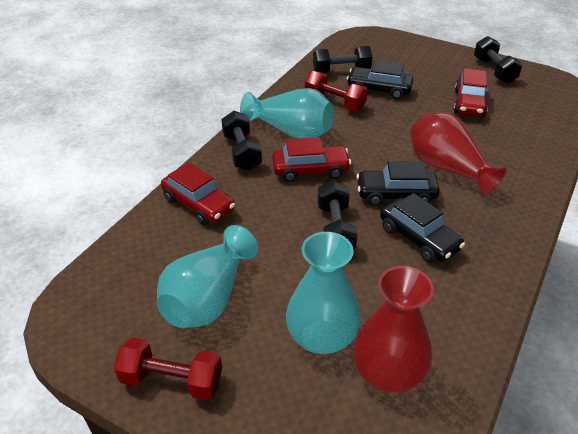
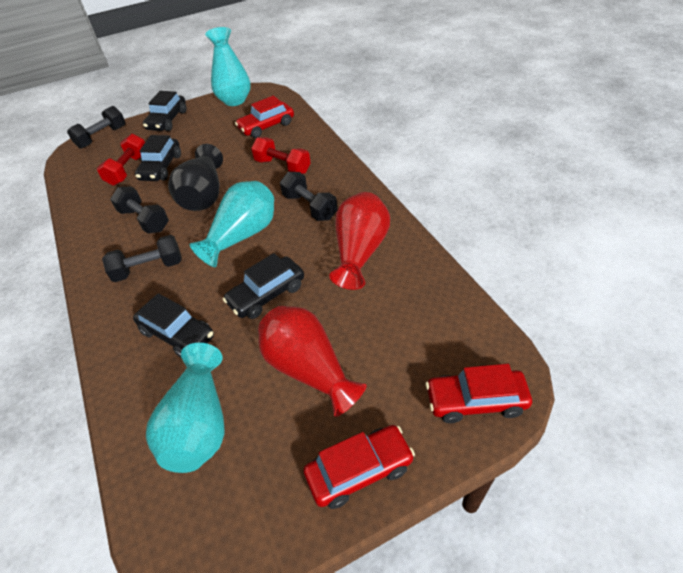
black car: [347,60,413,99] [356,161,440,206] [380,193,465,263] = 3 -> [133,293,214,357] [135,135,181,181] [143,91,187,131] [222,253,304,319] = 4
black vase: none = 0 -> [168,144,223,211] = 1

